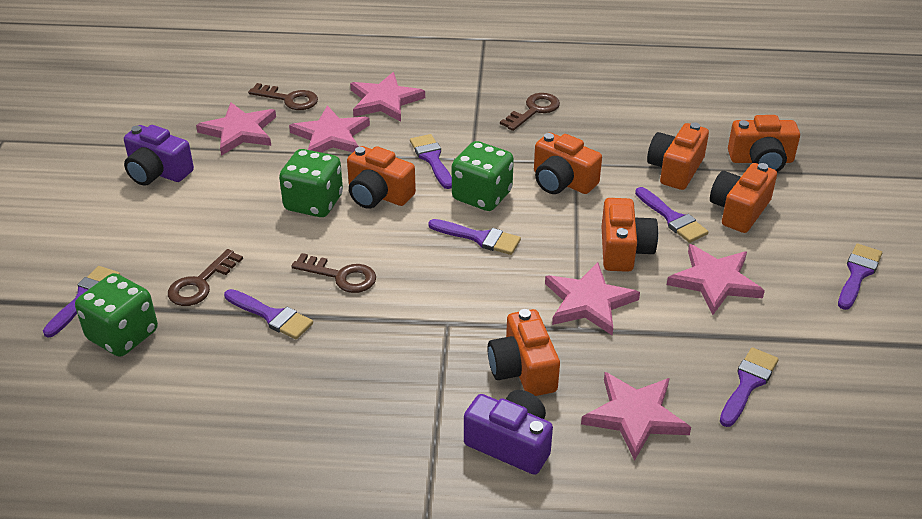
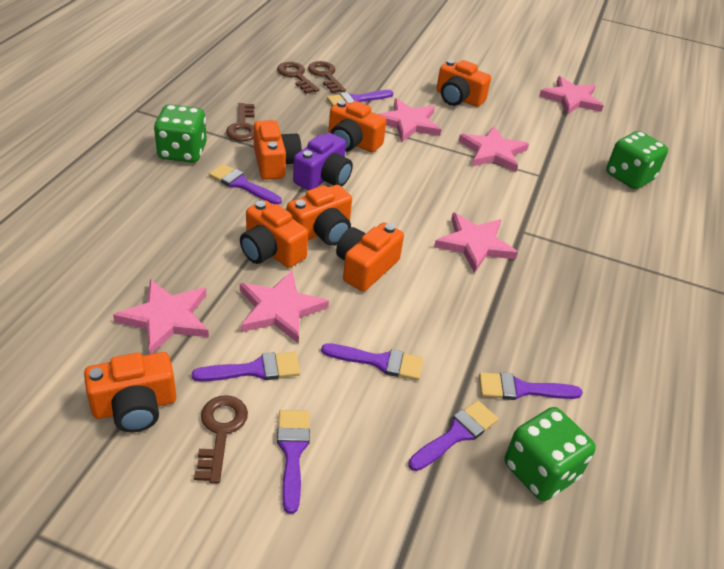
purple camera: [124,125,194,186] [464,390,553,475] = 2 -> [293,133,353,190] = 1

